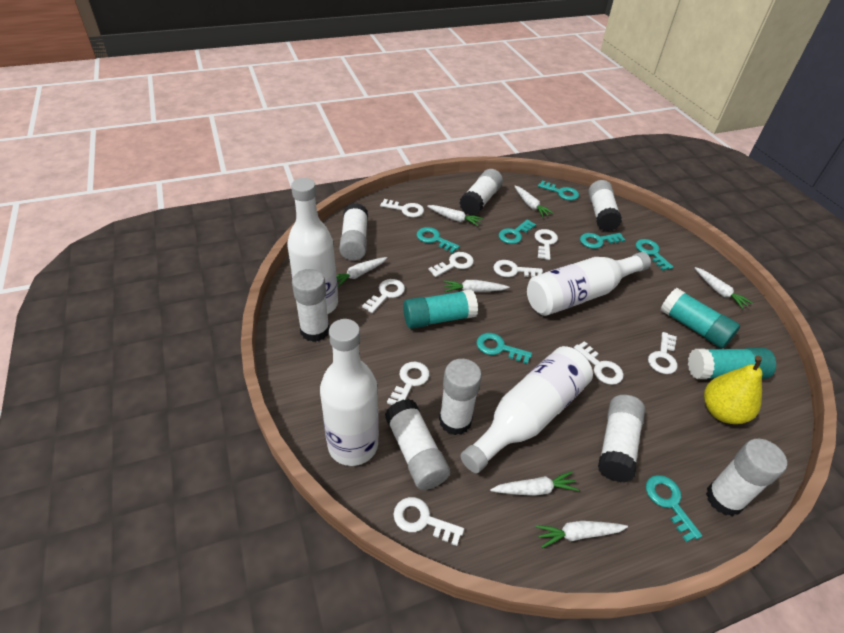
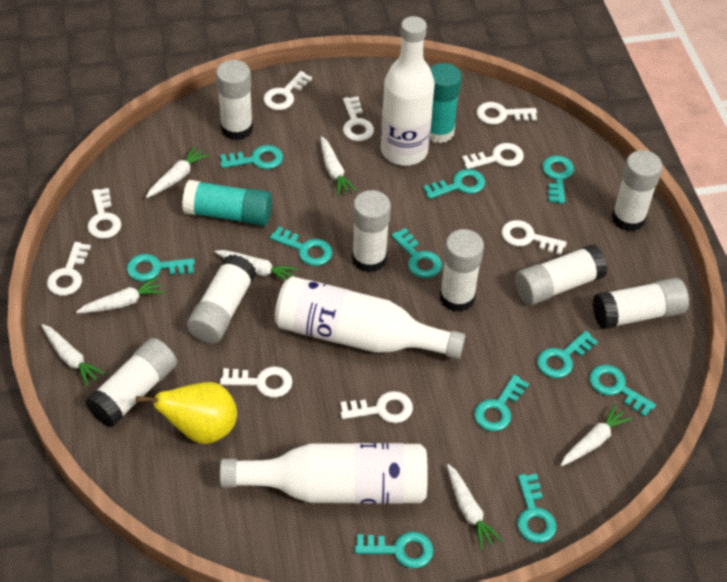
turquoise glue stick: [403,289,478,329] [661,288,740,349] [688,348,776,379] = 3 -> [182,180,272,226] [430,63,462,143] = 2
turquoise key: [417,227,460,253] [477,333,532,364] [499,219,536,244] [538,180,579,200] [580,233,625,249] [636,239,673,271] [646,475,702,542] = 7 -> [127,254,195,282] [220,145,283,169] [270,226,332,266] [355,532,433,568] [391,228,442,278] [423,169,485,199] [474,375,529,431] [517,474,557,543] [537,331,598,378] [542,156,574,204] [589,365,656,417] = 11
white bottle: [287,178,338,314] [320,319,379,466] [461,346,593,473] [527,252,651,316] = 4 -> [220,443,428,504] [275,276,465,359] [381,16,435,166] = 3

